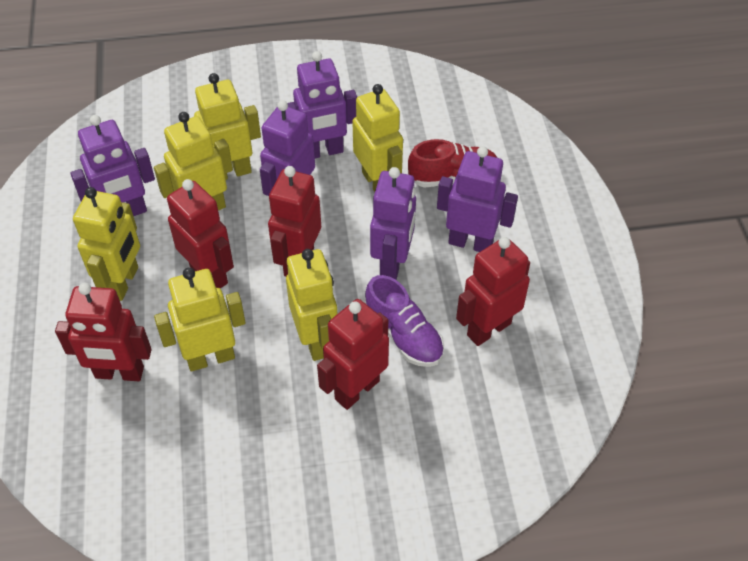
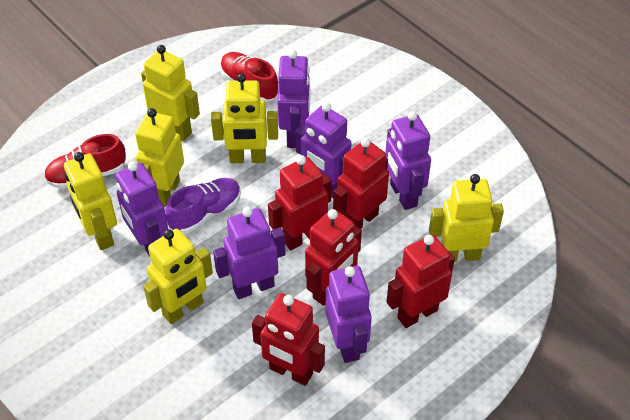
purple robot: [70,115,155,216] [260,100,315,196] [288,51,357,159] [370,167,416,280] [437,146,518,252] = 5 -> [116,162,168,257] [213,207,285,299] [277,50,310,148] [296,102,351,198] [325,266,372,363] [385,111,431,210] = 6
red shoe: [408,139,497,188] = 1 -> [44,134,126,189] [220,52,278,102] = 2

